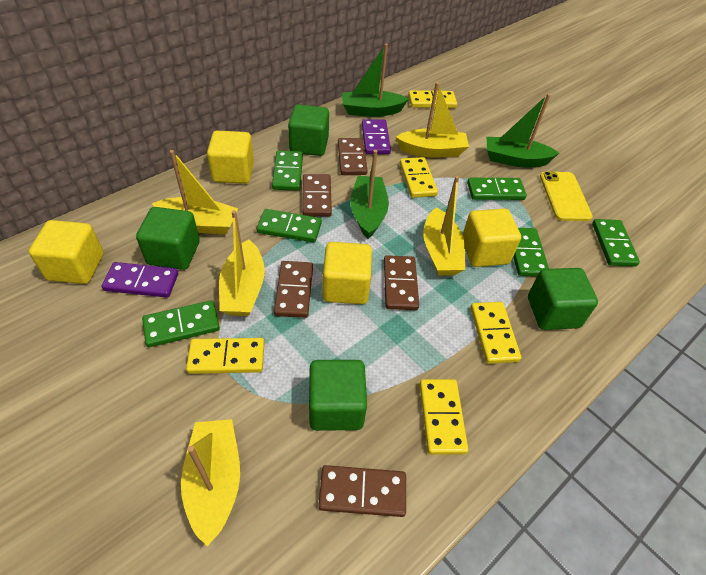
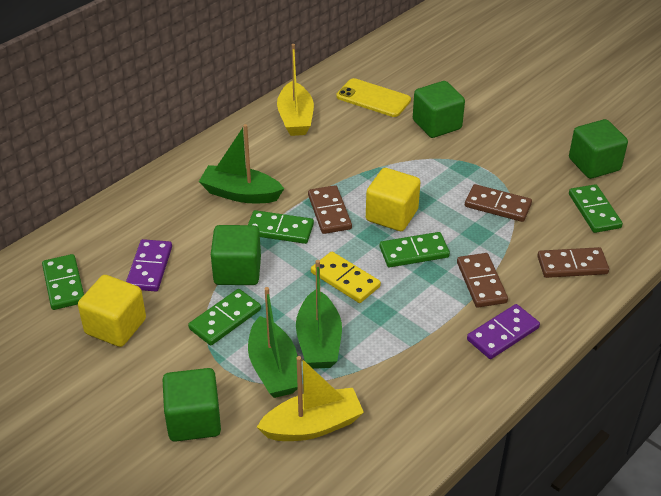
brown domino: [274,261,313,318] [302,174,332,217] [318,465,406,517] [338,138,368,175] [384,255,419,310] = 5 -> [308,185,352,234] [457,253,508,308] [465,184,532,222] [537,247,609,278] = 4
green domino: [142,300,220,347] [257,209,322,243] [272,151,303,191] [467,178,527,200] [513,228,549,276] [592,219,640,267] = 6 -> [42,254,84,310] [188,289,261,345] [248,210,314,244] [380,232,450,267] [569,184,623,233] = 5
yellow boat: [152,150,238,235] [181,419,240,546] [219,210,265,316] [396,82,469,157] [423,176,465,276] = 5 -> [257,356,364,441] [277,44,314,136] = 2
yellow cube: [29,220,104,284] [207,131,254,184] [323,242,372,304] [463,208,521,267] = 4 -> [78,275,146,347] [366,168,420,231] = 2
yellow domino: [186,338,264,374] [400,157,438,198] [408,90,457,108] [419,379,468,455] [470,302,521,364] = 5 -> [311,252,381,303] = 1

